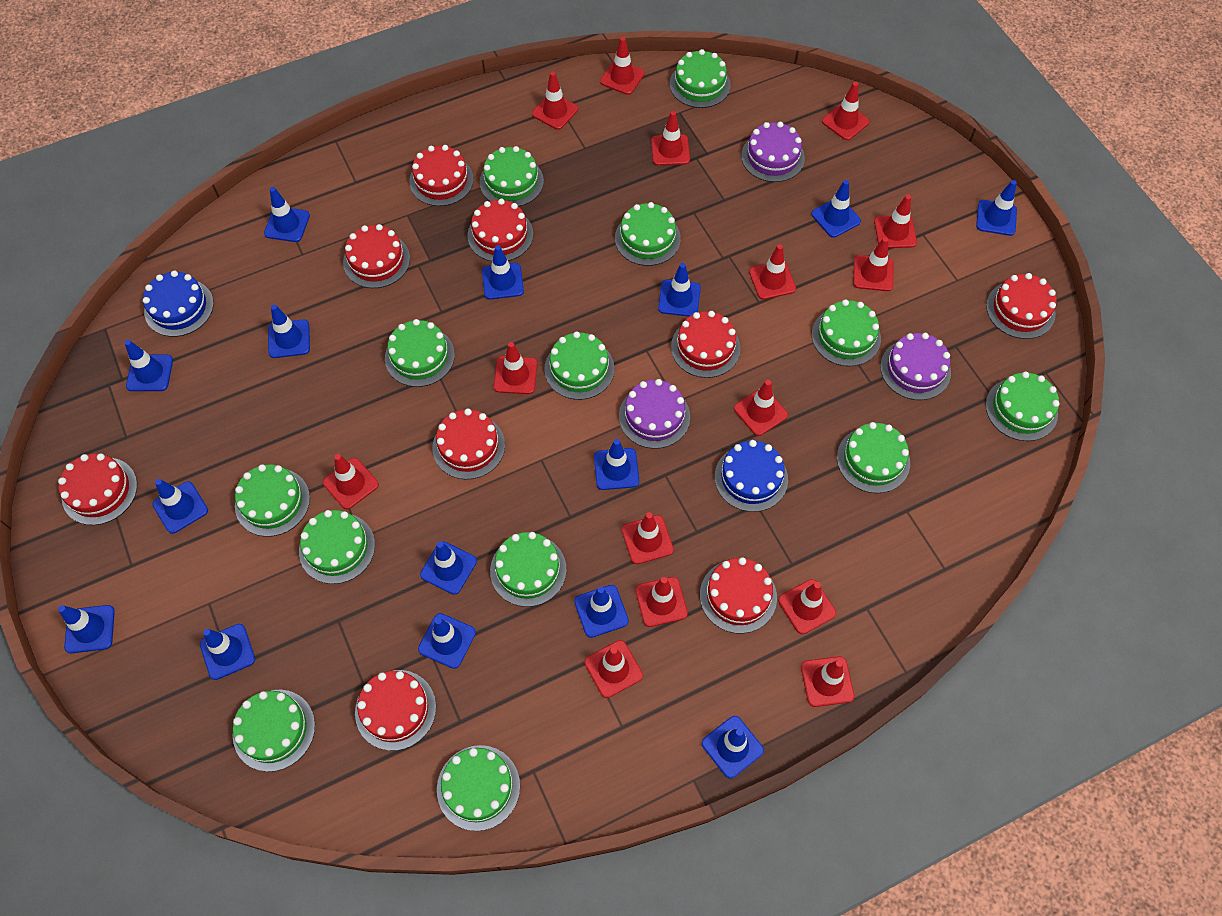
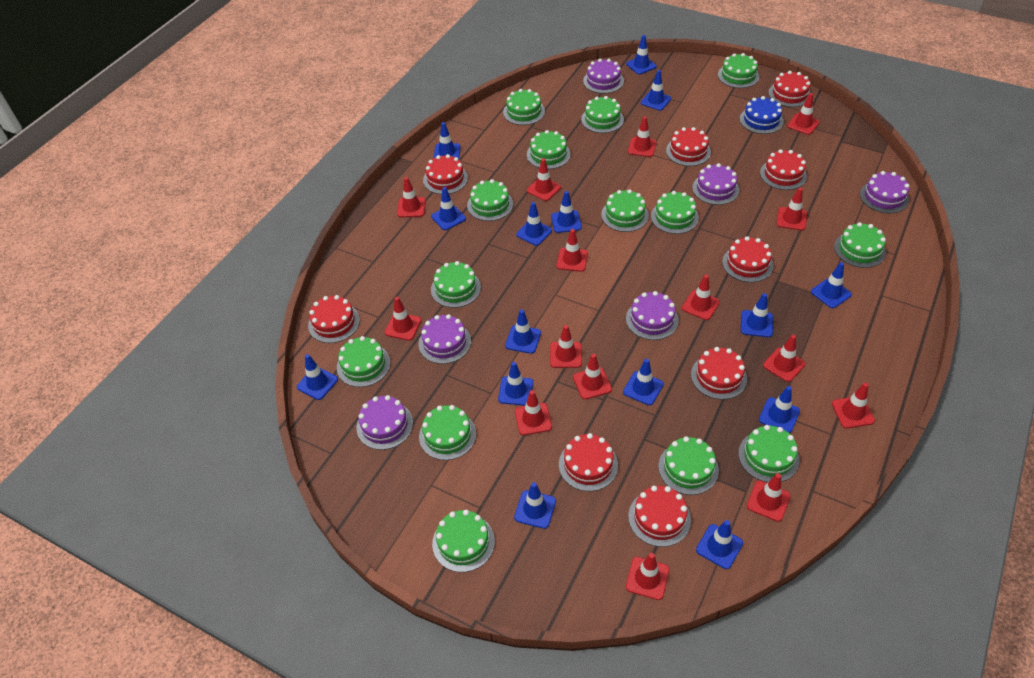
blue cake: [143,271,214,337] [715,440,788,512] = 2 -> [740,96,784,134] = 1
green cake: [233,690,315,772] [235,464,310,537] [299,510,375,584] [385,319,455,387] [437,745,520,831] [480,146,544,207] [490,532,567,607] [544,332,614,400] [615,202,681,266] [670,49,731,108] [812,299,881,366] [837,422,910,493] [986,371,1060,441] = 13 -> [337,336,390,387] [419,405,476,460] [431,261,481,308] [432,510,495,572] [467,179,513,221] [503,89,545,125] [527,130,571,169] [581,96,624,133] [601,189,649,232] [651,191,699,234] [658,436,719,495] [718,53,760,88] [738,425,799,482] [834,222,886,268] = 14
purple cake: [619,379,690,449] [741,122,805,182] [880,333,951,400] = 3 -> [356,395,413,450] [418,314,471,364] [583,59,624,94] [626,291,679,340] [692,163,739,205] [860,171,909,213] = 6

